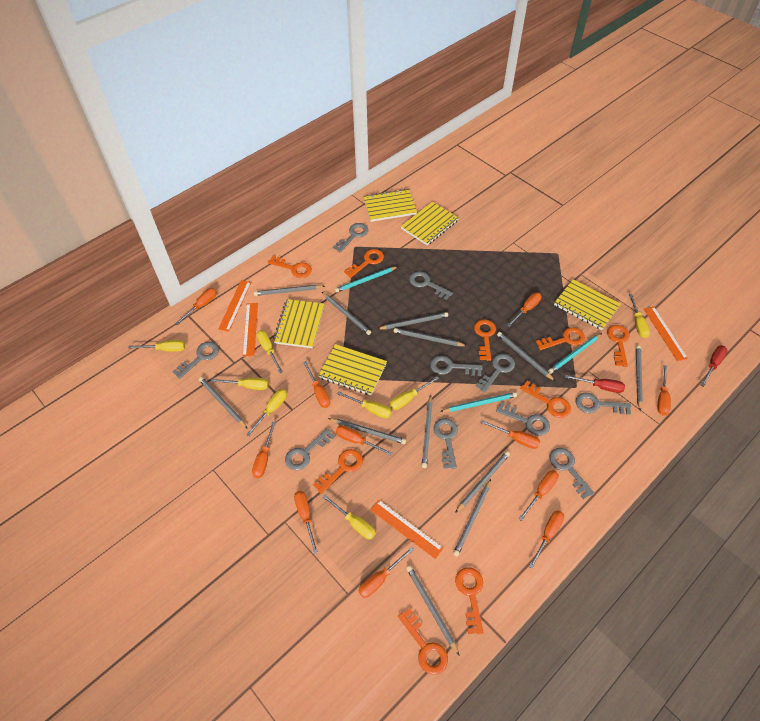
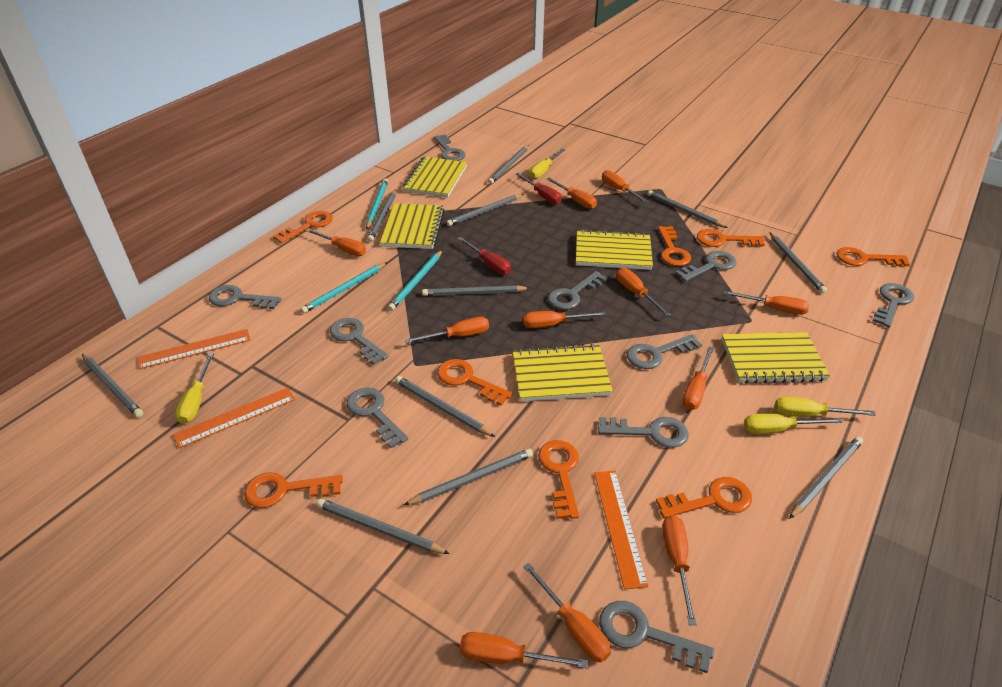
grey pencil: [199,377,248,429] [254,285,325,296] [322,292,371,335] [328,418,406,444] [377,312,448,329] [394,328,467,346] [406,565,460,656] [422,395,433,468] [453,479,491,556] [455,451,510,513] [497,332,555,381] [636,345,643,411] = 12 -> [82,354,143,417] [316,498,450,554] [367,189,396,242] [395,376,495,437] [404,449,533,505] [422,285,530,296] [446,194,524,226] [488,145,529,184] [647,190,728,228] [769,232,827,293] [789,436,863,519] = 11
orange key: [268,256,312,278] [313,449,363,494] [344,249,384,278] [398,608,448,675] [455,567,484,635] [474,319,496,361] [520,381,571,418] [536,327,585,350] [607,325,630,367] = 9 -> [244,472,343,508] [273,211,333,244] [437,359,513,406] [538,440,579,519] [656,477,752,518] [658,226,691,266] [697,229,765,247] [837,247,910,266] = 8
orange ruler: [218,280,251,332] [243,303,258,357] [370,500,443,559] [644,307,688,361] = 4 -> [137,329,250,369] [173,387,295,448] [594,471,648,589] = 3
yellow screwdriver: [128,340,185,352] [211,378,269,390] [246,389,287,436] [257,330,283,373] [322,495,375,539] [337,391,392,418] [390,376,439,410] [629,294,650,338] = 8 -> [175,353,214,424] [529,149,565,179] [744,414,843,434] [775,397,876,417] = 4

